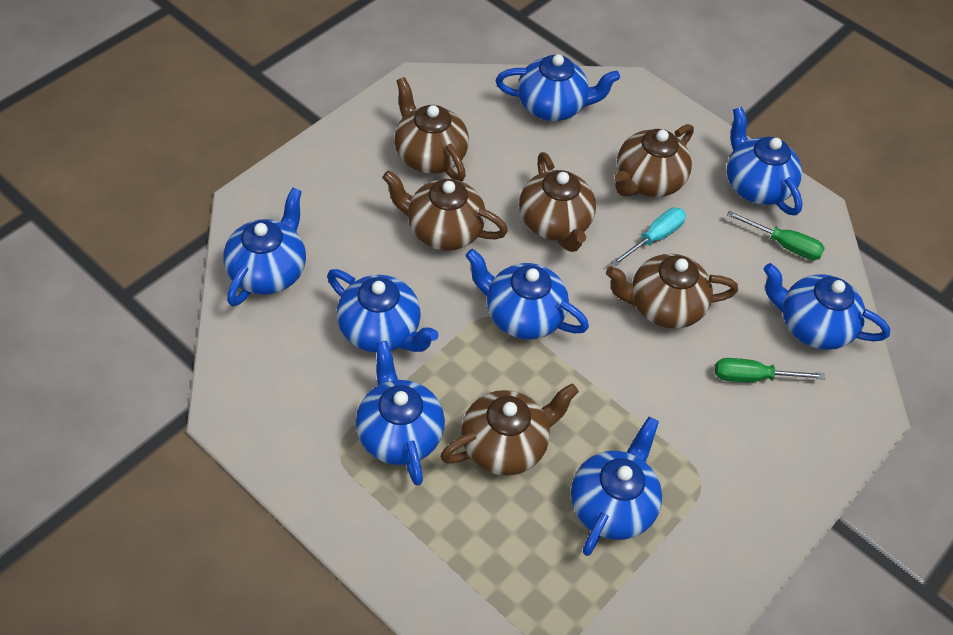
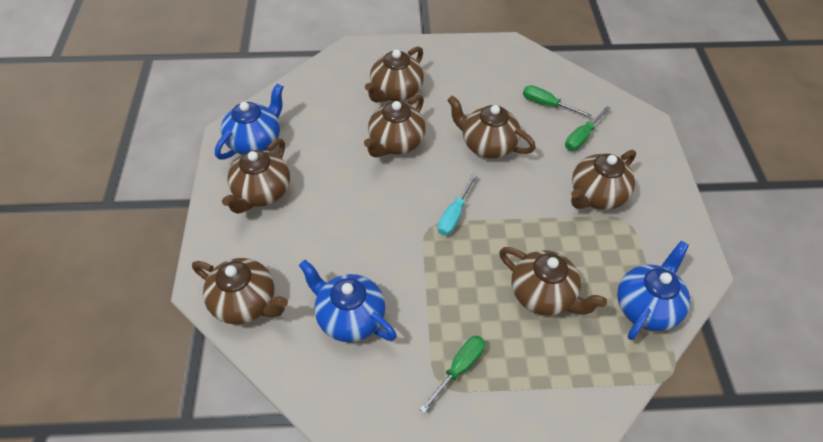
blue teapot: [223,187,306,306] [327,269,438,353] [356,341,445,486] [465,249,589,339] [496,54,620,121] [571,417,662,556] [727,107,803,216] [763,263,890,350] = 8 -> [215,83,283,159] [299,260,397,342] [617,241,690,340] = 3
brown teapot: [382,171,508,251] [394,77,469,182] [440,383,579,476] [519,152,596,252] [606,254,738,329] [615,124,694,197] = 6 -> [192,258,288,324] [222,138,290,214] [364,94,426,157] [365,46,424,103] [447,95,536,158] [499,247,607,316] [571,150,636,210] = 7
green screwdriver: [715,358,825,382] [727,211,825,260] = 2 -> [420,336,485,413] [523,85,592,118] [565,106,611,151] = 3

